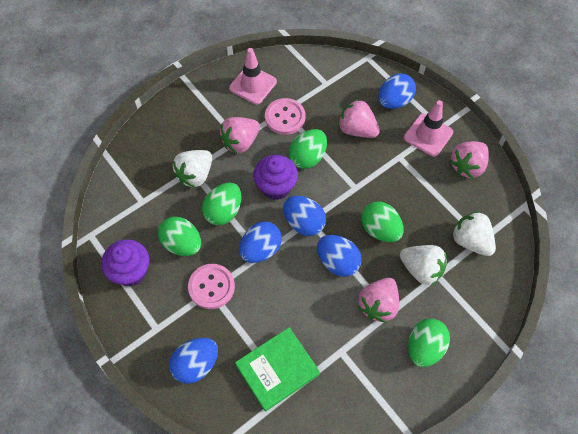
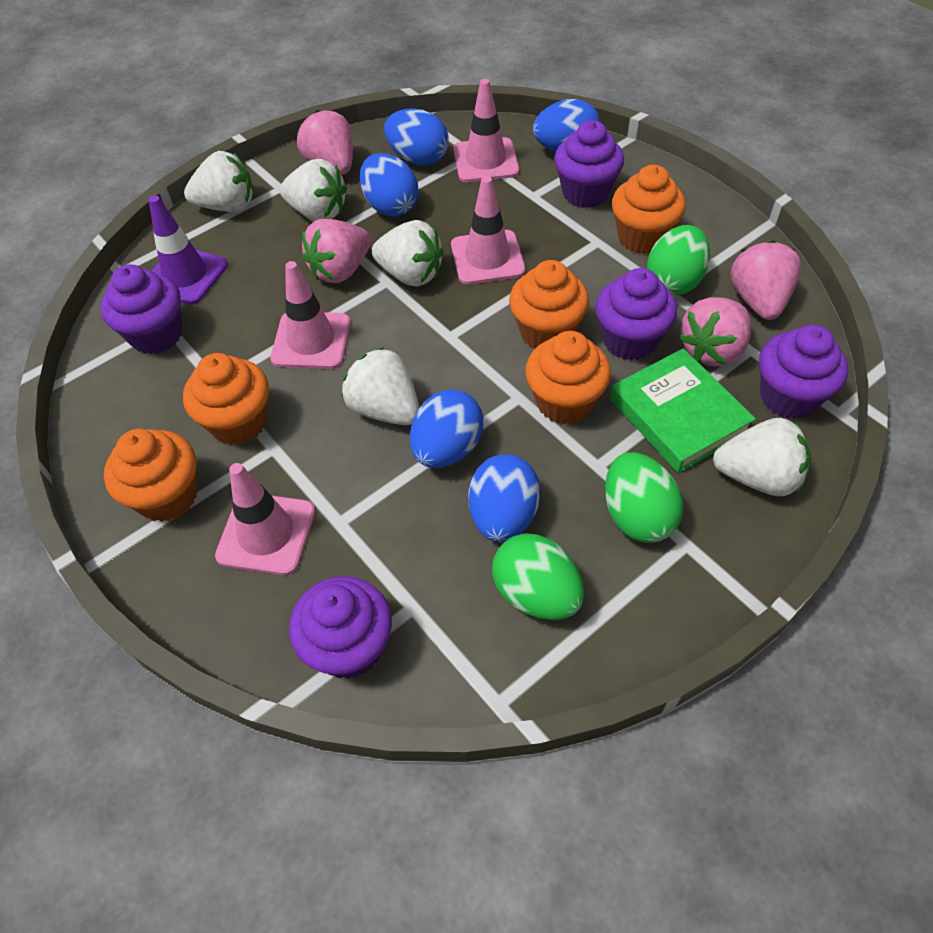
green egg: [158,217,201,256] [202,183,242,225] [289,129,327,169] [361,201,404,242] [408,318,450,367] = 5 -> [492,533,584,620] [605,452,683,543] [647,225,710,295] = 3
orange cupcake: none = 0 -> [104,429,197,522] [183,353,269,445] [509,260,589,349] [525,331,611,424] [612,165,686,254] = 5
pink button: [188,264,235,309] [265,98,305,135] = 2 -> none = 0
pink traffic cone: [229,48,277,105] [404,100,453,157] = 2 -> [215,463,315,575] [271,261,351,369] [451,176,525,285] [453,79,519,182] = 4
purple cupcake: [101,239,149,287] [253,155,298,200] = 2 -> [101,264,182,354] [289,576,392,679] [554,120,624,208] [595,268,677,361] [759,325,848,419] = 5
purple traffic cone: none = 0 -> [149,195,228,305] = 1
white strawberry: [173,150,212,188] [400,245,447,286] [452,211,496,256] = 3 -> [184,151,254,212] [280,159,347,221] [342,347,419,425] [371,220,444,287] [713,418,811,496] = 5

